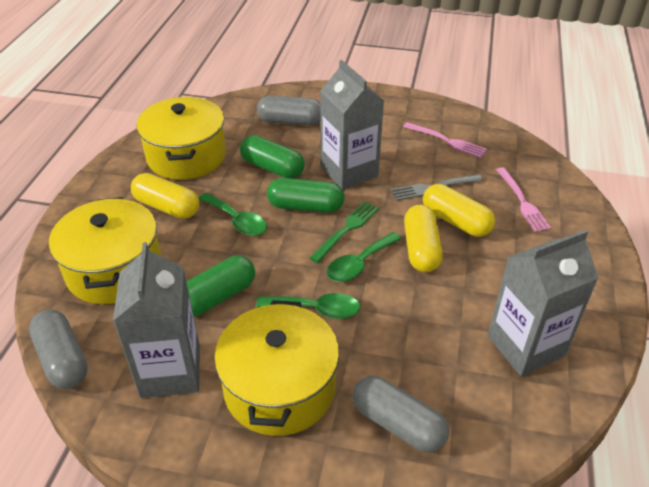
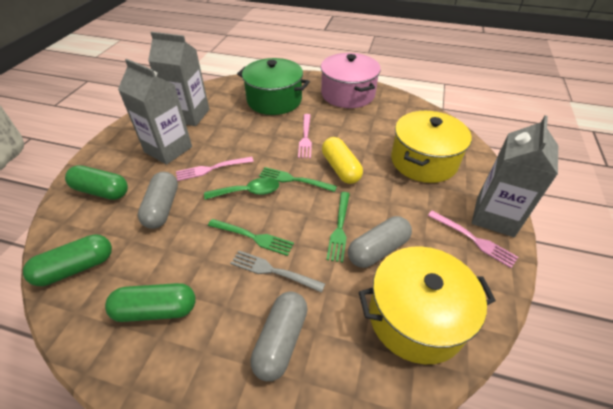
green fork: [310,201,379,263] = 1 -> [208,219,294,256] [259,167,337,192] [326,192,350,263] = 3
green pot: none = 0 -> [237,58,310,115] = 1
green spoon: [199,193,267,236] [256,293,360,319] [327,232,402,282] = 3 -> [204,177,279,200] = 1
pink fork: [404,122,487,158] [496,167,551,232] = 2 -> [176,157,254,181] [298,114,312,158] [428,211,518,268] = 3
pink pot: none = 0 -> [321,53,381,108] = 1
yellow capsule: [131,173,199,219] [404,205,443,272] [423,184,495,237] = 3 -> [322,137,363,184] = 1
yellow pot: [49,197,161,304] [136,97,226,180] [214,300,339,436] = 3 -> [359,246,496,364] [391,111,472,183] = 2

